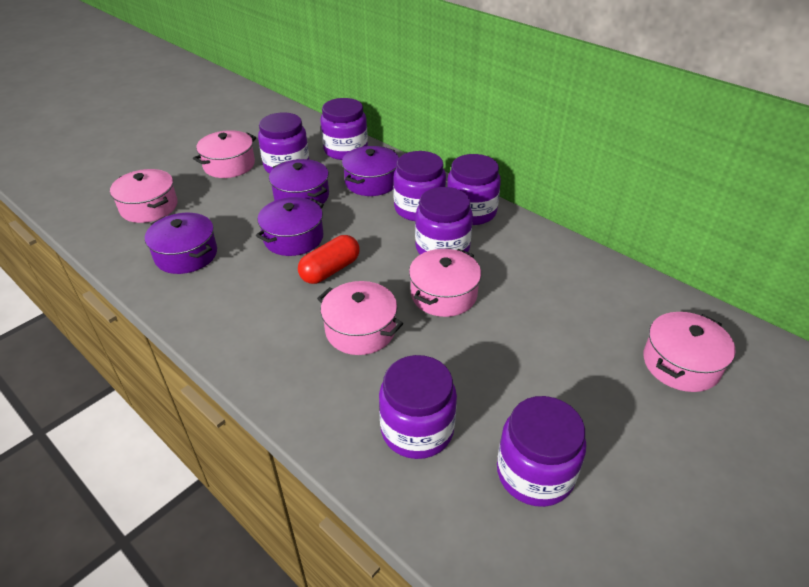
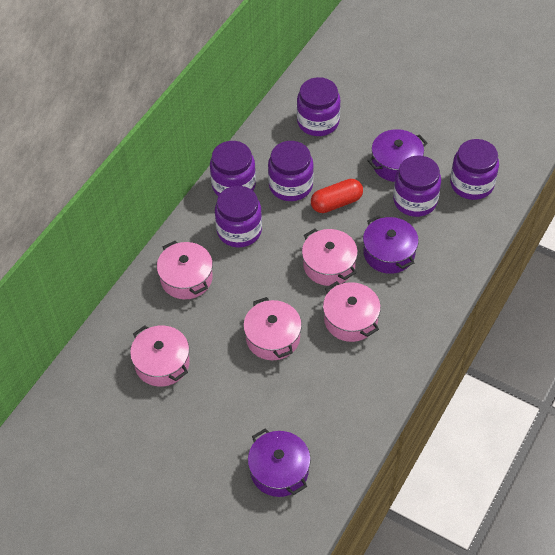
purple jar: [258,112,309,173] [320,98,368,160] [379,355,457,459] [393,151,446,221] [415,187,473,255] [447,154,501,225] [497,396,586,507] = 7 -> [210,141,256,196] [215,186,262,247] [268,141,314,201] [297,77,340,136] [393,155,441,217] [450,139,499,200] = 6
purple pot: [145,213,217,274] [256,197,324,256] [269,159,329,204] [342,146,399,196] = 4 -> [248,428,311,497] [363,215,419,274] [367,129,428,182] = 3

